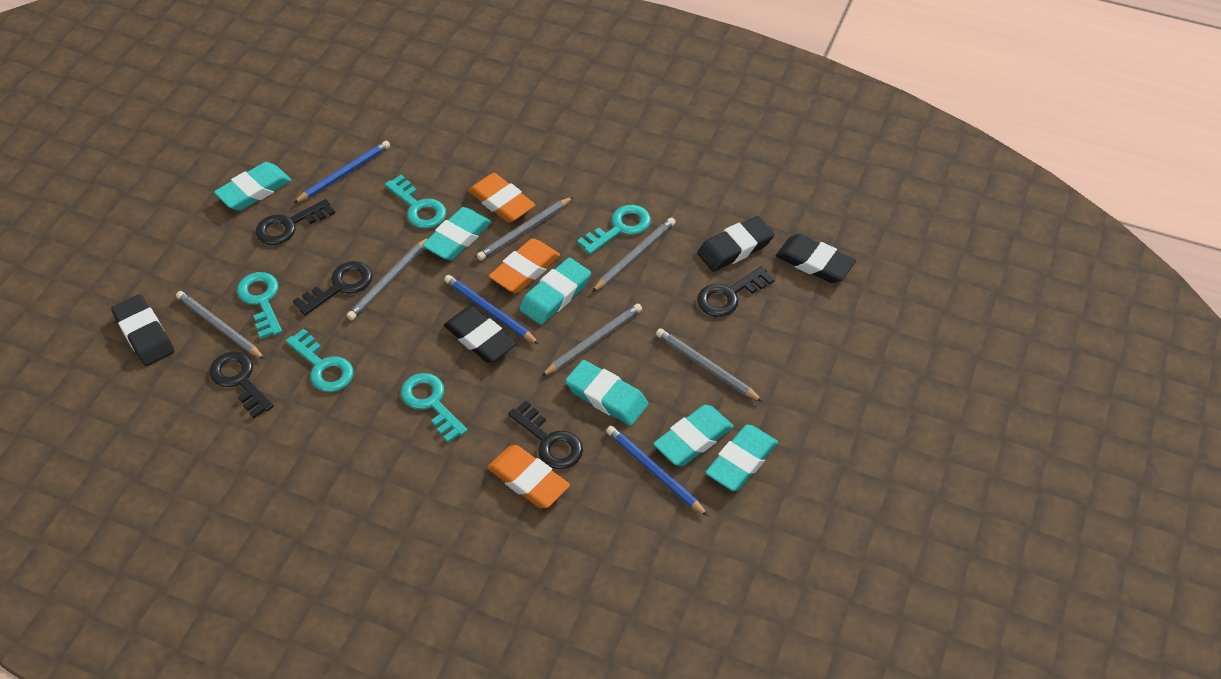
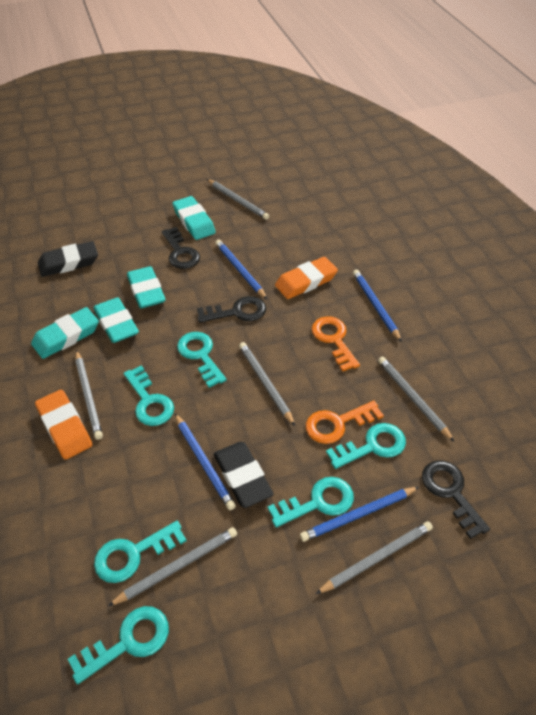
black eraser: [111,294,174,366] [444,306,517,363] [697,216,774,272] [776,234,856,283] = 4 -> [38,241,98,277] [214,442,274,508] = 2
black key: [209,351,274,418] [256,199,335,245] [293,261,373,316] [508,400,583,469] [697,266,775,317] = 5 -> [162,227,200,269] [197,296,266,323] [422,461,490,539] = 3
blue pencil: [294,140,390,203] [444,275,539,344] [606,426,708,516] = 3 -> [175,413,236,510] [215,240,267,299] [300,487,419,542] [353,269,402,342] = 4
orange eraser: [468,173,535,223] [487,445,570,508] [489,238,560,293] = 3 -> [35,390,92,459] [275,257,338,299] = 2
orange key: none = 0 -> [306,401,384,444] [312,316,360,372] = 2
turquoise eraser: [214,162,291,211] [422,207,492,260] [519,258,591,325] [565,360,649,426] [653,405,734,466] [705,425,778,491] = 6 -> [31,307,99,359] [93,297,139,343] [127,266,166,308] [173,196,216,240] = 4
turquoise key: [237,272,282,339] [286,329,354,392] [385,175,446,229] [401,373,468,443] [577,205,651,255] = 5 -> [68,606,169,685] [94,521,187,583] [124,365,174,426] [177,332,227,388] [268,477,354,527] [326,423,406,469] = 6

